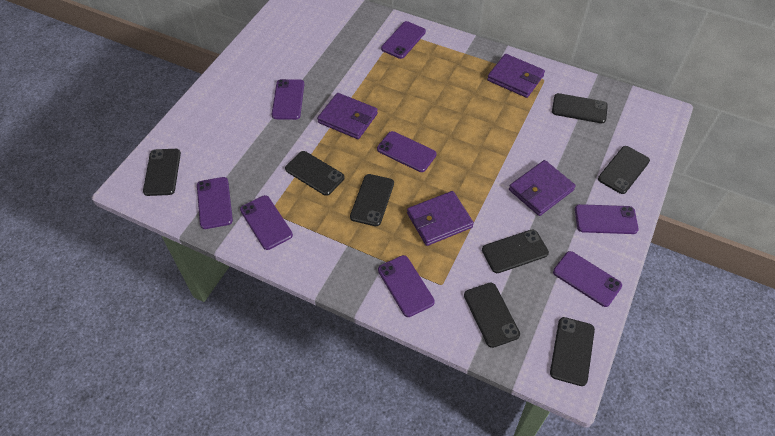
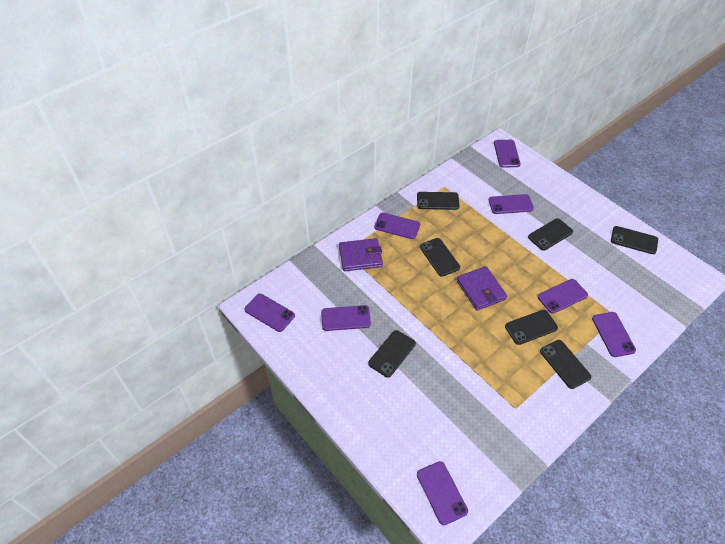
black phone: [143,149,181,196] [285,151,345,196] [350,174,394,226] [464,283,520,348] [482,230,549,273] [550,317,595,386] [552,93,608,123] [598,146,650,194] = 8 -> [368,330,416,378] [417,192,459,210] [420,238,460,277] [505,310,558,345] [528,218,573,251] [540,340,591,389] [611,226,658,254] = 7
purple wallet: [317,93,378,139] [407,191,474,246] [487,54,545,98] [509,160,576,216] = 4 -> [339,238,383,271] [457,266,507,311] = 2

